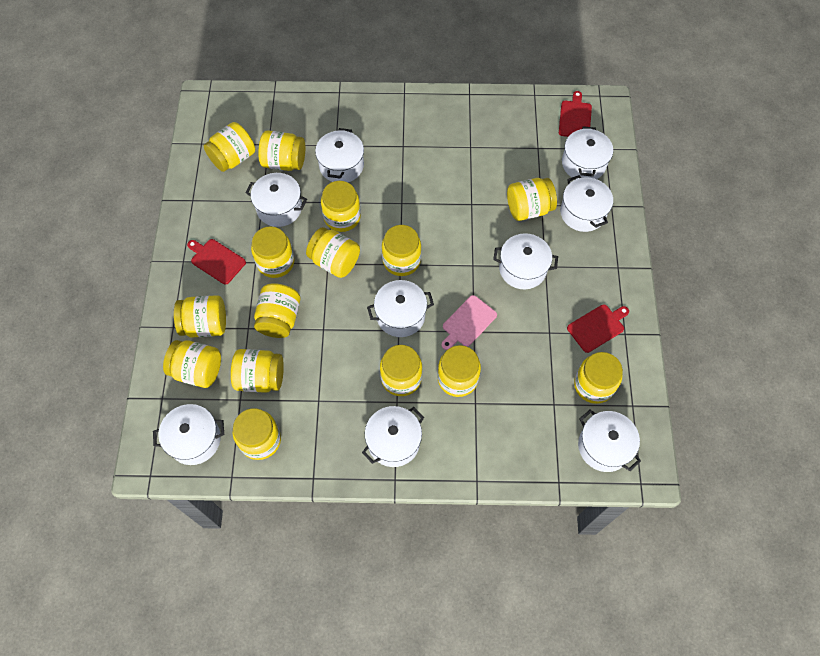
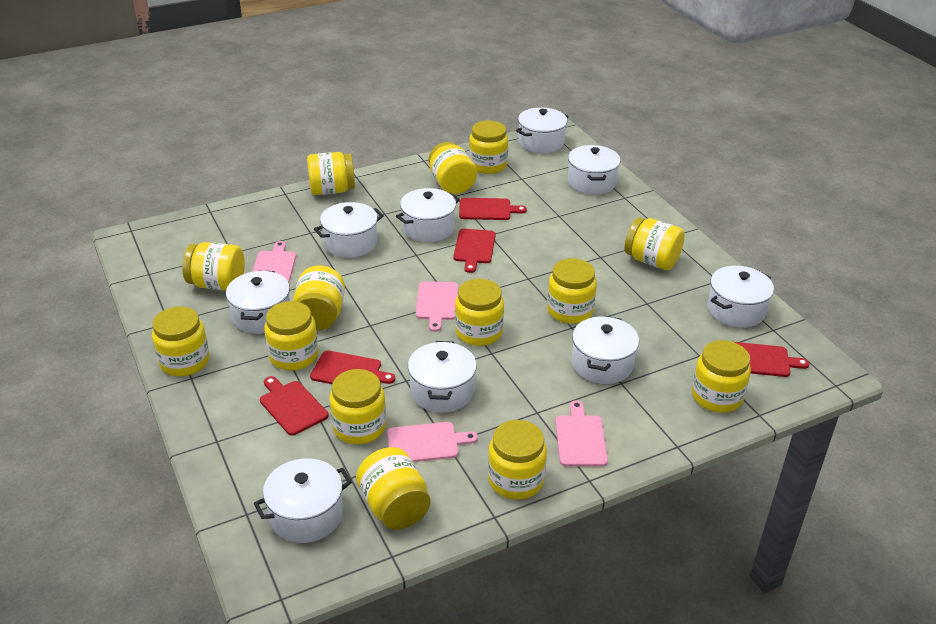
pink cutting board: [441,295,497,350] = 1 -> [252,241,296,283] [387,422,478,462] [416,281,458,332] [555,400,608,466] = 4
red cutting board: [187,239,246,285] [559,91,592,137] [567,304,629,353] = 3 -> [260,376,329,436] [310,350,395,384] [453,229,496,273] [459,198,527,220] [735,342,809,377] = 5
yellow jar: [163,340,221,388] [174,295,226,338] [204,122,255,172] [231,349,284,393] [233,408,281,460] [251,226,294,278] [254,283,301,338] [258,130,305,171] [306,227,360,278] [321,181,361,232] [380,345,422,396] [382,225,421,276] [437,345,481,397] [507,178,557,221] [574,352,623,404] = 15 -> [152,307,209,377] [182,242,245,291] [264,301,318,371] [293,266,345,330] [307,152,355,195] [329,369,386,444] [356,447,430,530] [428,142,477,194] [455,279,504,346] [469,121,508,174] [488,420,547,500] [547,258,597,324] [625,217,685,270] [692,340,751,413] = 14

